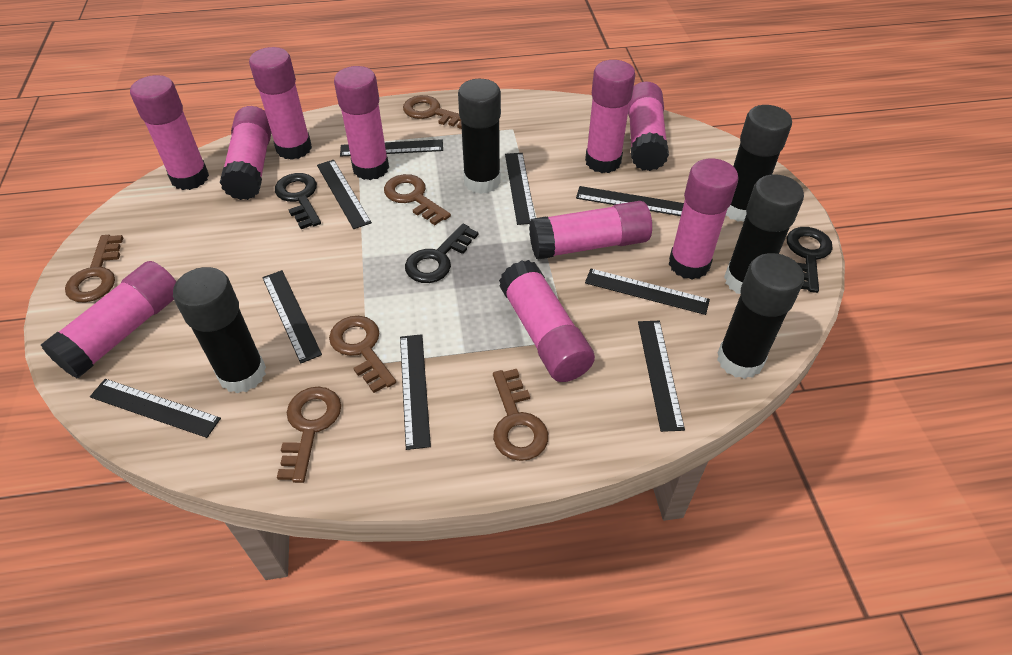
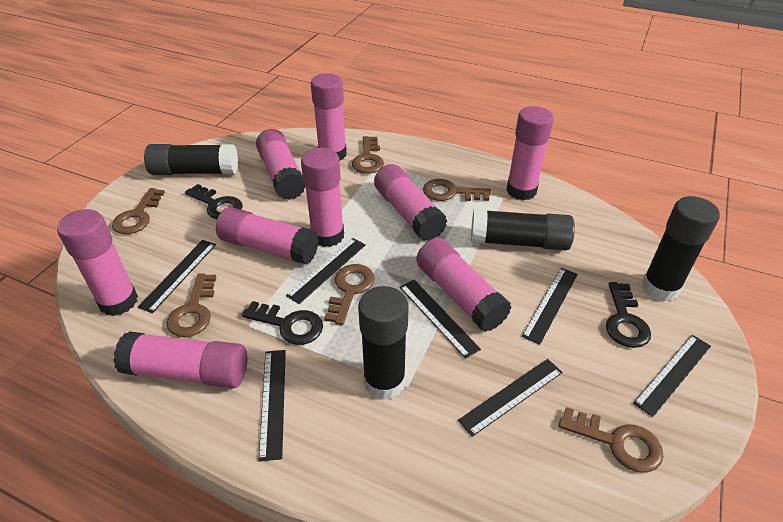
black glue stick: [173,267,266,393] [458,79,501,194] [717,253,804,379] [724,174,804,294] [726,105,792,222] = 5 -> [144,144,238,175] [358,286,409,400] [471,209,575,250] [642,196,720,302] = 4
black ruler: [90,379,221,438] [262,270,322,363] [317,160,372,229] [340,139,443,157] [400,334,431,450] [505,153,535,225] [576,186,684,216] [585,269,710,315] [638,321,685,432] = 9 -> [138,240,216,313] [259,350,286,461] [286,238,366,304] [400,280,481,359] [458,359,563,437] [522,268,578,345] [633,335,711,417] = 7
pink glue stick: [41,261,176,378] [130,75,209,190] [220,106,271,200] [249,47,312,160] [334,66,389,180] [499,260,595,382] [529,201,652,259] [585,60,635,173] [628,82,669,171] [669,158,739,279] = 10 -> [57,209,138,316] [113,331,247,388] [216,207,319,264] [256,129,306,200] [301,148,344,247] [311,73,347,161] [374,164,447,241] [416,238,511,332] [506,106,554,200] = 9

